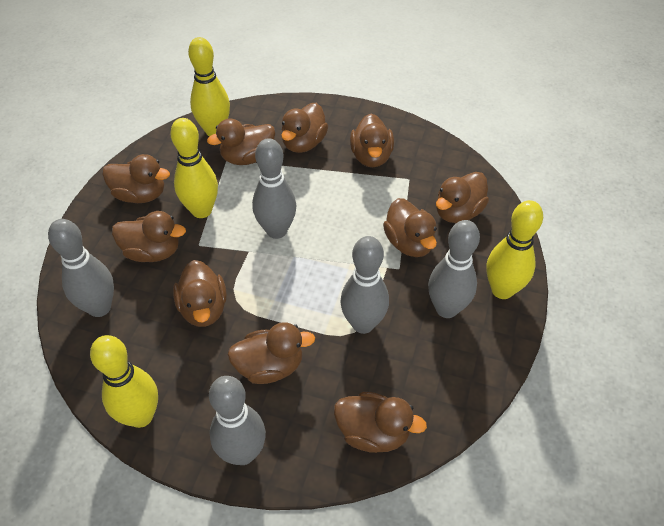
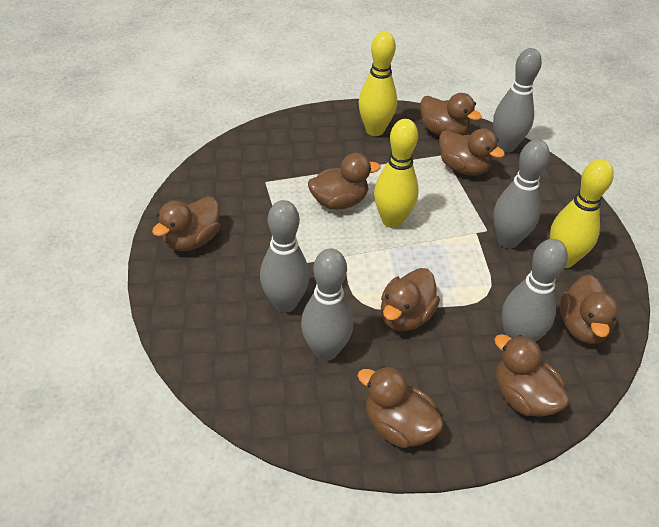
brown duck: [102,154,170,203] [112,211,186,262] [173,260,227,327] [207,118,275,165] [227,322,315,384] [281,103,328,153] [334,392,427,453] [350,114,394,167] [383,198,437,257] [436,172,489,223] = 10 -> [152,197,220,251] [308,153,380,210] [358,366,444,448] [381,268,440,331] [420,93,482,136] [439,128,505,176] [494,334,570,416] [560,275,619,344] = 8
yellow bowling pin: [90,335,158,428] [170,118,218,218] [188,37,230,137] [486,200,543,299] = 4 -> [359,31,397,136] [374,119,419,228] [550,159,614,268] = 3

